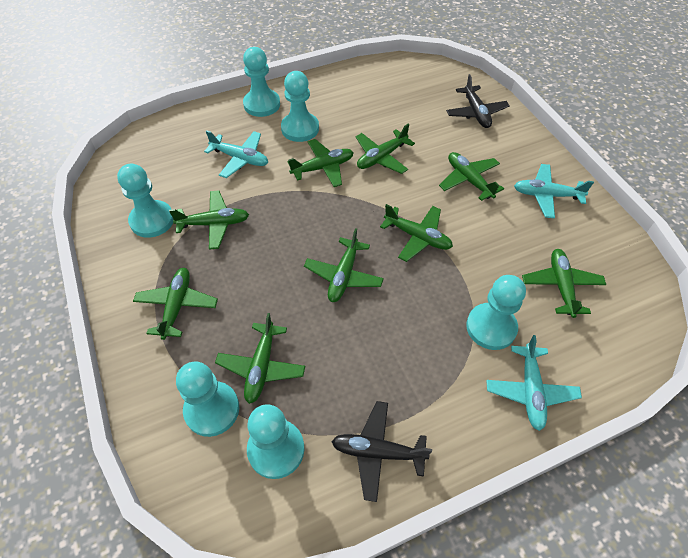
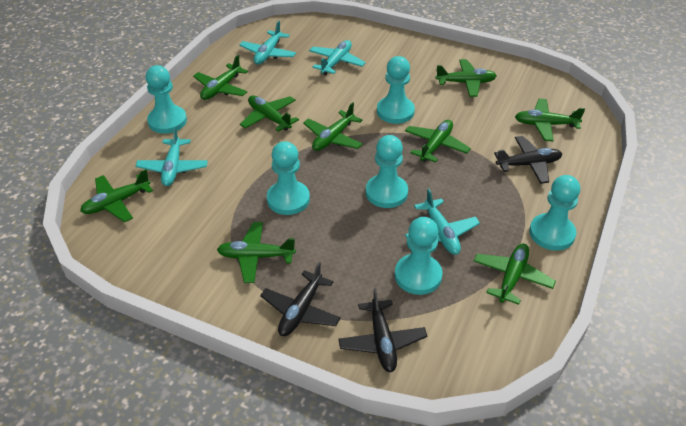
black plane: [331,401,432,502] [446,74,509,128] = 2 -> [260,262,341,336] [338,288,427,372] [494,136,562,184] = 3
turquoise plane: [204,130,268,178] [486,335,582,431] [514,164,594,219] = 3 -> [136,127,208,186] [239,21,296,65] [309,40,366,75] [405,188,480,255] = 4

